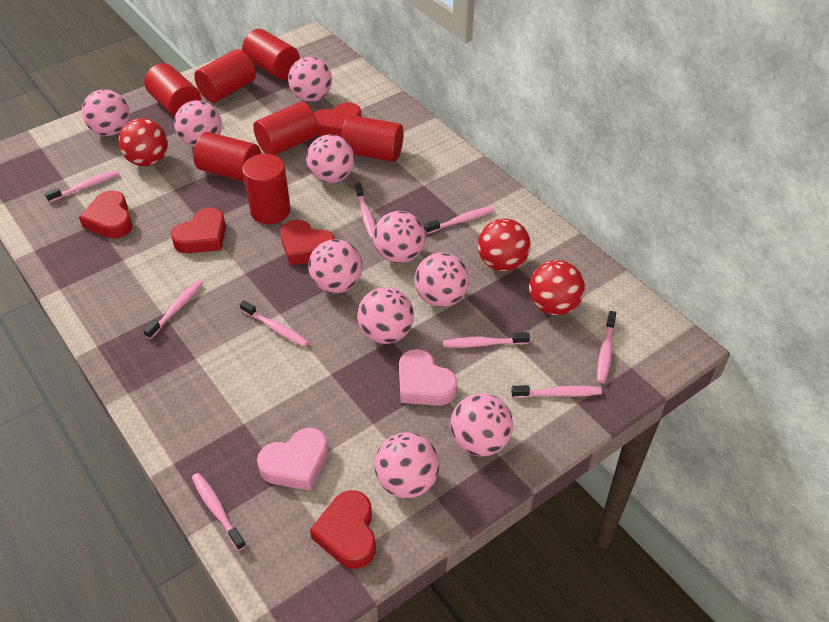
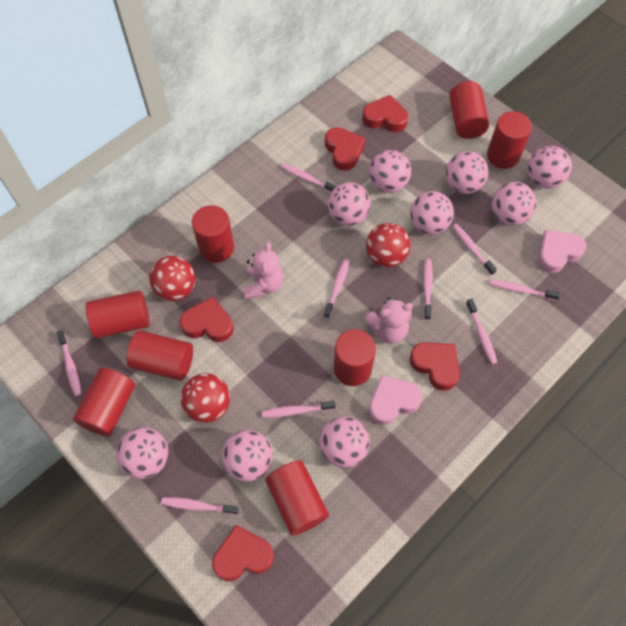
pink ball: [82,89,130,136] [174,100,221,147] [288,57,332,102] [306,135,354,183] [308,239,362,293] [357,287,414,344] [373,211,425,263] [374,432,439,498] [414,252,469,307] [450,393,513,457] = 10 -> [116,427,169,479] [222,430,273,482] [319,416,370,468] [328,182,371,226] [369,150,411,193] [410,191,454,235] [446,151,489,194] [492,182,536,225] [528,146,572,189] = 9
pink teddy bear: none = 0 -> [243,242,283,299] [365,297,413,344] = 2
red cylinder: [144,63,201,117] [193,132,261,182] [194,49,256,103] [242,29,300,80] [242,154,291,224] [253,102,319,155] [341,115,404,162] = 7 -> [73,368,135,436] [86,291,150,339] [126,331,193,381] [192,205,234,263] [265,460,329,535] [334,329,376,386] [449,81,489,139] [487,111,532,169] = 8

